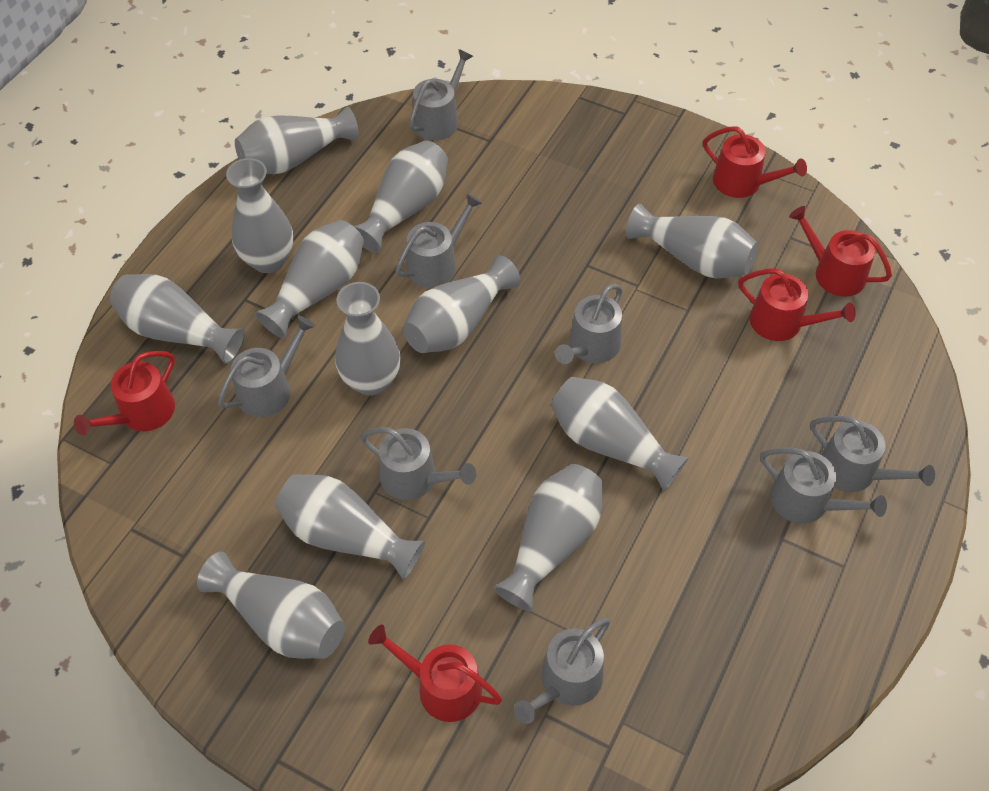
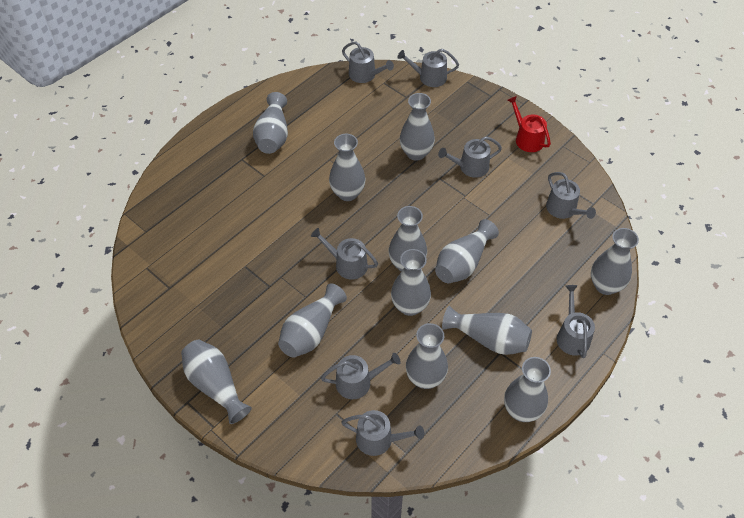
red watering can: [74,351,175,435] [368,625,502,722] [703,126,807,198] [738,269,856,341] [789,206,892,297] = 5 -> [507,96,551,152] = 1

